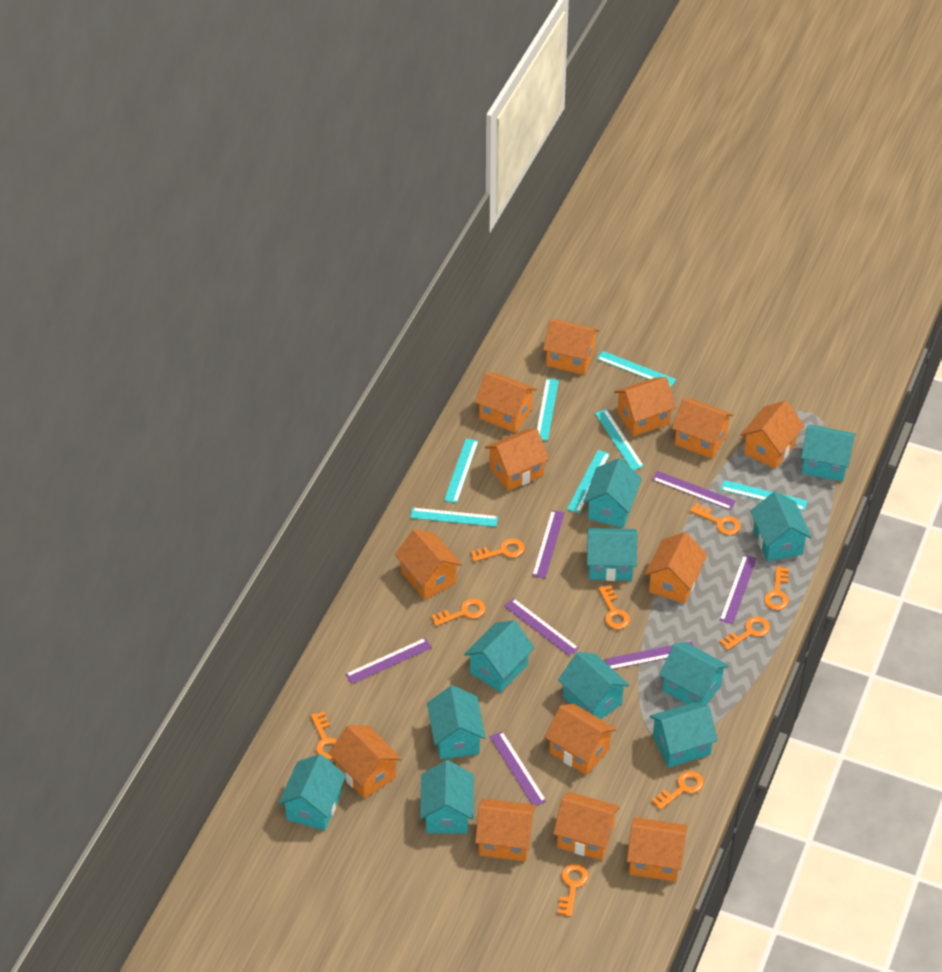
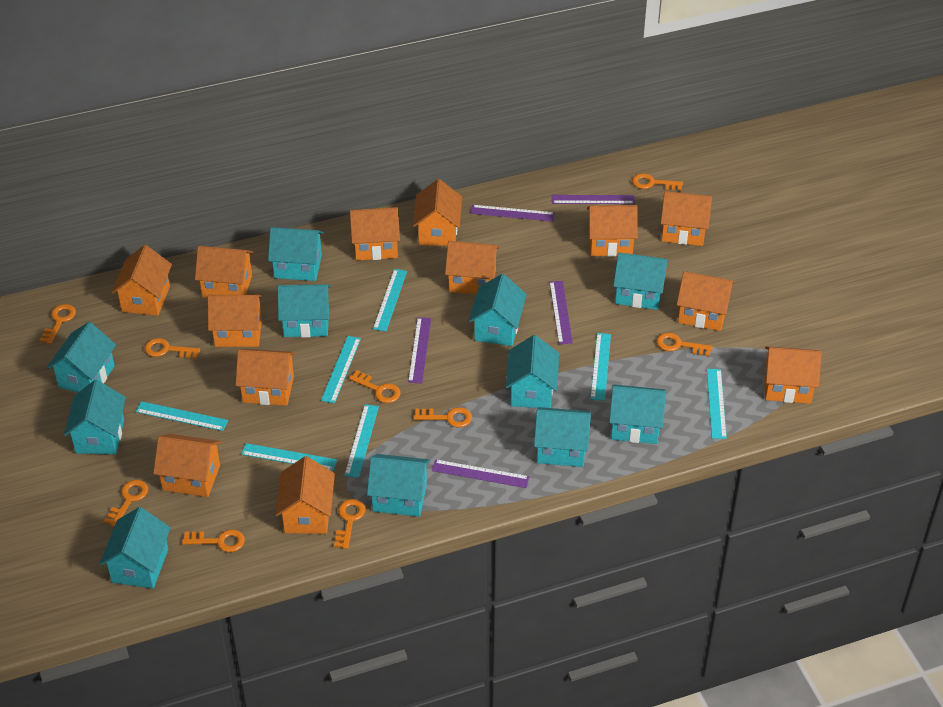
purple ruler: [345,638,432,684] [490,731,547,806] [504,598,579,656] [532,510,565,578] [605,641,694,669] [652,471,736,510] [720,555,757,624] = 7 -> [408,317,431,384] [432,459,530,488] [471,205,555,222] [549,281,573,344] [552,195,635,204] = 5

